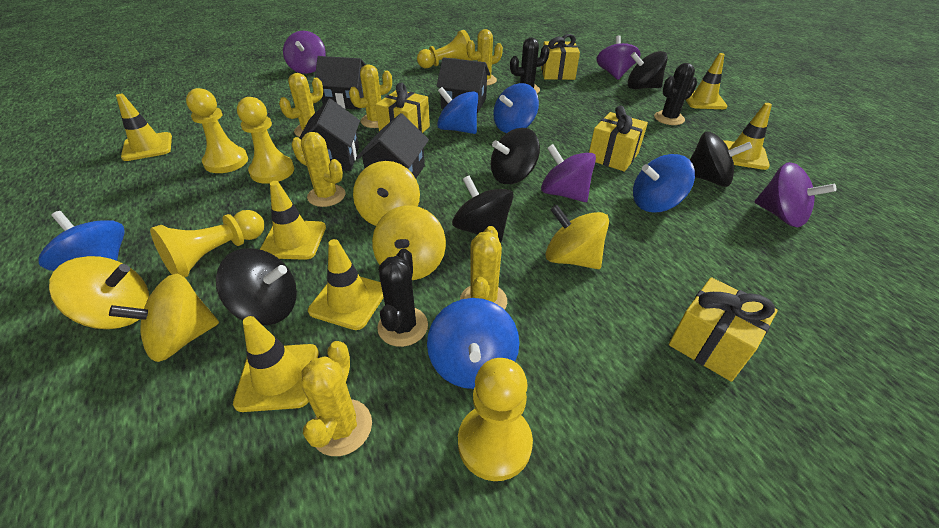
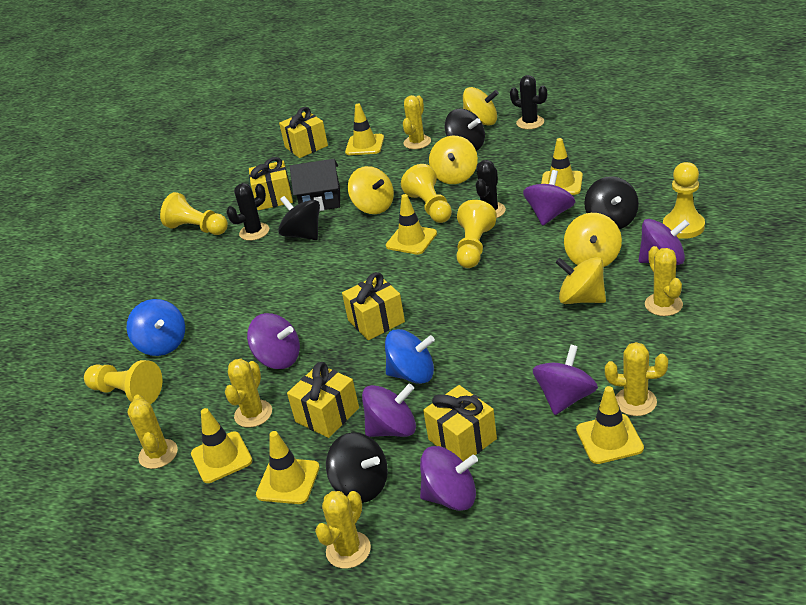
black house: [300,99,360,171] [315,56,366,110] [356,113,429,178] [436,57,490,113] = 4 -> [290,159,340,211] = 1
black spinning top: [216,248,297,325] [452,176,514,243] [491,128,540,184] [628,51,668,89] [690,131,752,187] = 5 -> [278,196,320,240] [326,432,388,503] [445,109,485,151] [584,176,639,229] = 4
blue spinning top: [38,211,125,271] [427,298,519,389] [437,87,478,134] [493,83,539,133] [633,154,695,213] = 5 -> [127,299,185,356] [385,329,435,384] = 2
purple spinning top: [283,31,326,74] [541,144,596,202] [596,35,640,80] [755,162,837,227] = 4 -> [247,313,300,369] [362,384,416,437] [420,446,478,511] [523,170,575,225] [533,345,598,415] [638,219,689,265] = 6
yellow gift: [375,82,430,133] [541,34,580,80] [589,106,648,172] [669,277,778,382] = 4 -> [249,157,293,210] [279,107,328,158] [287,362,359,438] [342,272,405,340] [423,385,497,461] = 5

